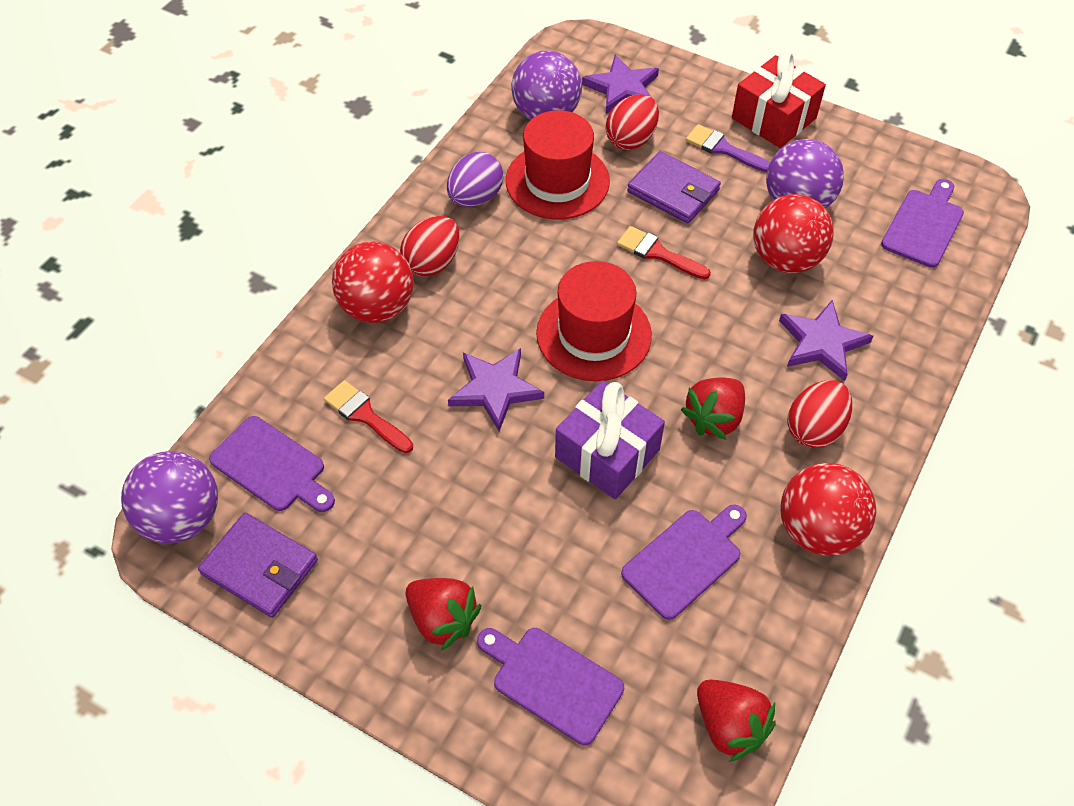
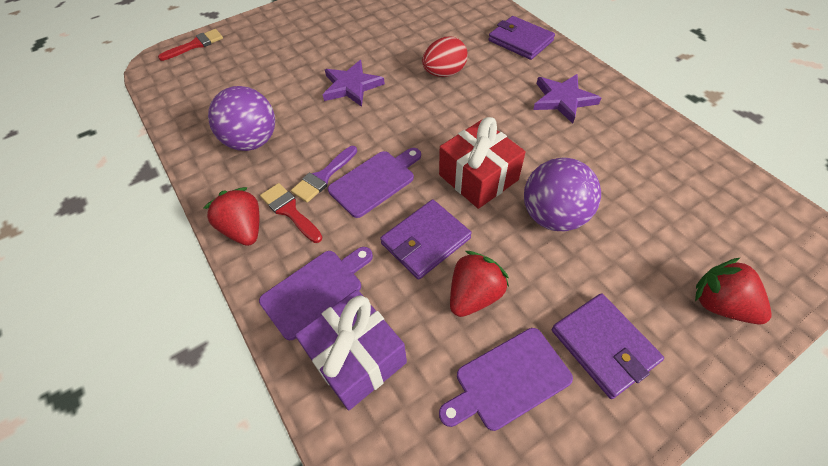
purple ball: [121,451,218,544] [511,50,582,120] [766,139,844,209] = 3 -> [208,86,275,151] [524,157,601,231] = 2
purple cutting board: [209,416,335,512] [477,628,624,745] [621,504,747,620] [881,179,964,268] = 4 -> [259,247,373,340] [328,148,421,218] [439,328,573,431] = 3
purple egg: [447,152,503,207] = 1 -> none = 0
purple star: [448,348,544,431] [582,55,659,114] [779,300,873,381] = 3 -> [323,60,385,107] [533,74,601,124] = 2
purple wallet: [198,513,318,618] [627,151,721,224] = 2 -> [380,200,472,280] [489,16,555,60] [552,293,664,399] = 3
red ball: [332,242,414,323] [753,194,834,273] [780,463,876,556] = 3 -> none = 0
red egg: [400,216,460,277] [606,94,659,150] [787,380,852,448] = 3 -> [422,37,468,77] = 1
red hat: [506,110,610,219] [536,261,652,381] = 2 -> none = 0

